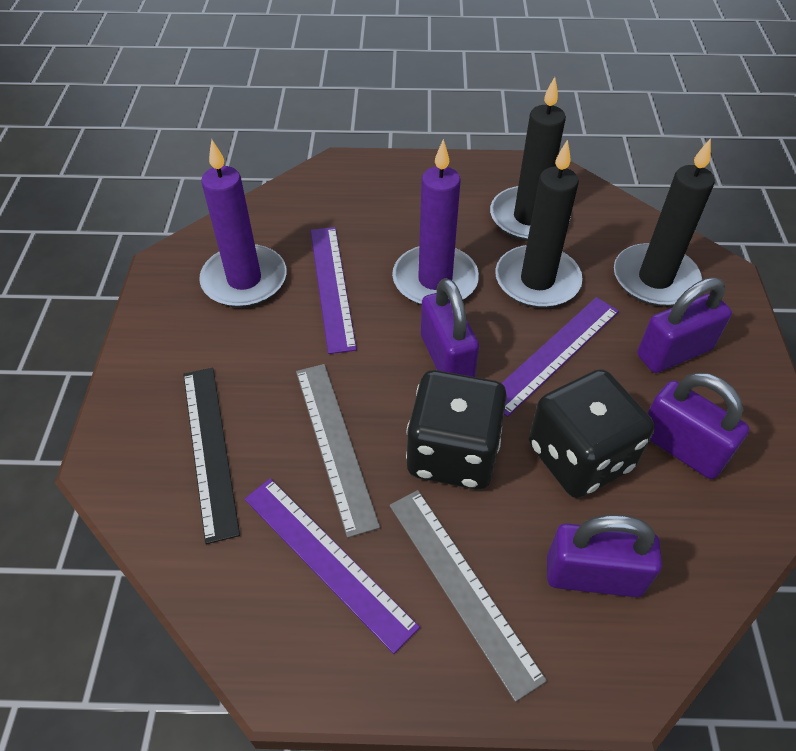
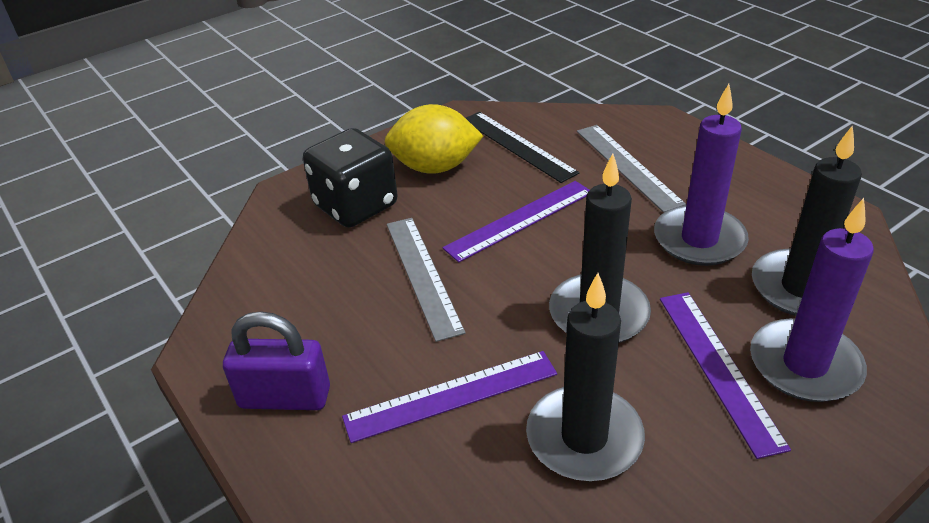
black dice: [406,370,507,490] [529,369,655,498] = 2 -> [303,128,398,228] = 1
purple padlock: [421,278,479,377] [547,515,662,597] [637,277,732,373] [647,373,749,479] = 4 -> [223,311,330,410] = 1
yellow lemon: none = 0 -> [385,104,483,174] = 1

